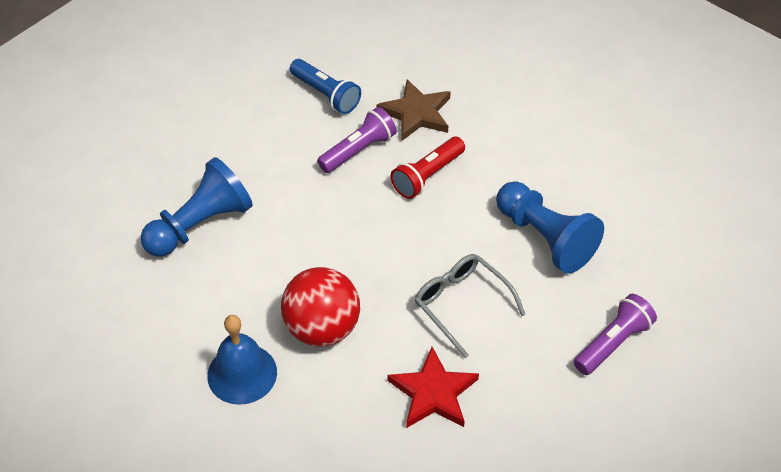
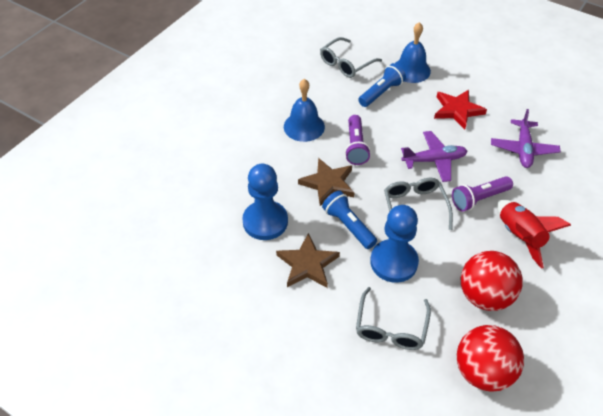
blue bell: [207,315,277,405] = 1 -> [284,79,325,142] [395,22,431,83] = 2
blue flashlight: [290,59,361,114] = 1 -> [322,190,377,249] [358,63,406,107] = 2
brown star: [376,79,451,141] = 1 -> [276,233,340,288] [298,158,354,206] = 2
grey glasses: [415,254,526,358] = 1 -> [320,37,382,78] [356,287,431,350] [384,178,453,230] = 3
purple plane: none = 0 -> [401,131,467,182] [491,109,561,168] = 2
red ball: [281,267,360,347] = 1 -> [457,325,524,392] [461,251,523,311] = 2
red flashlight: [391,137,465,199] = 1 -> none = 0
red rocket: none = 0 -> [497,200,571,269] = 1

